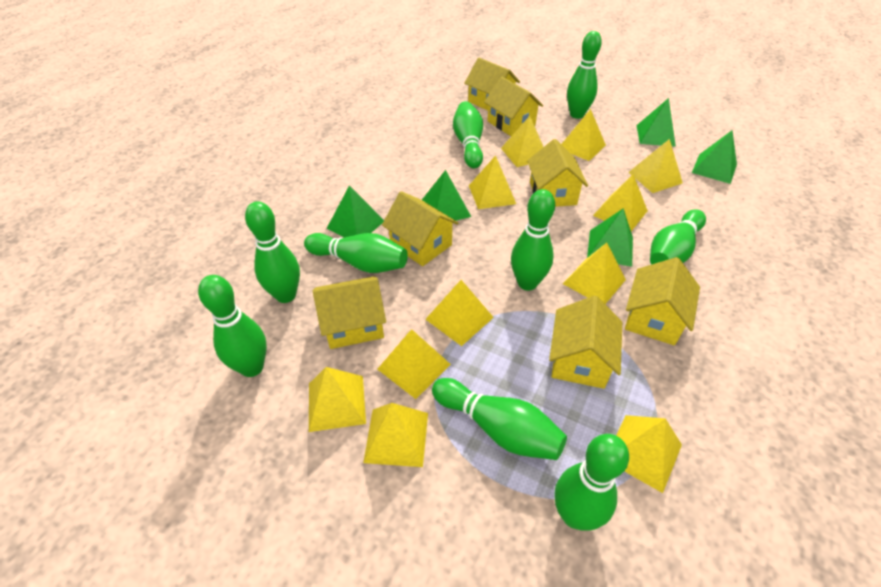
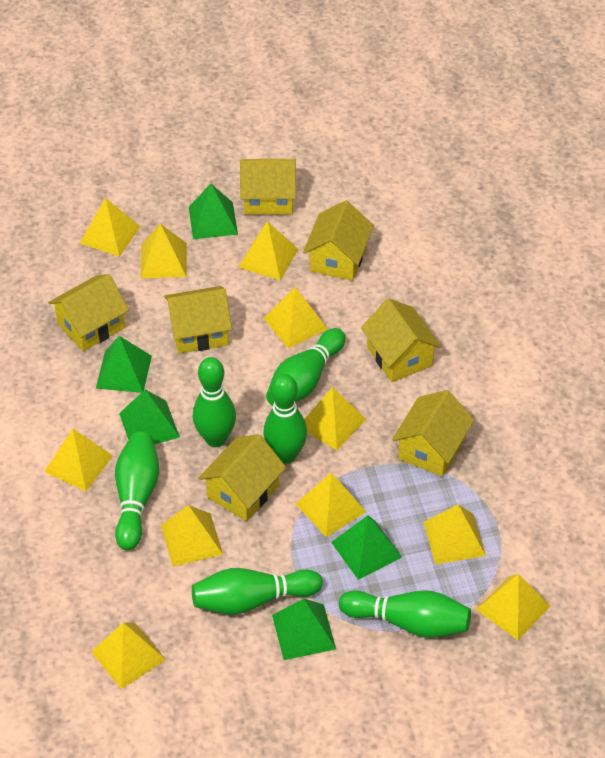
green bowling pin: [198,275,267,377] [245,201,300,303] [304,233,408,273] [432,378,567,460] [453,101,483,168] [511,189,555,291] [555,434,629,531] [567,31,602,119] [650,209,706,265] = 9 -> [115,432,159,550] [192,568,323,615] [193,357,236,447] [263,374,307,464] [266,328,345,406] [339,590,471,638] = 6

